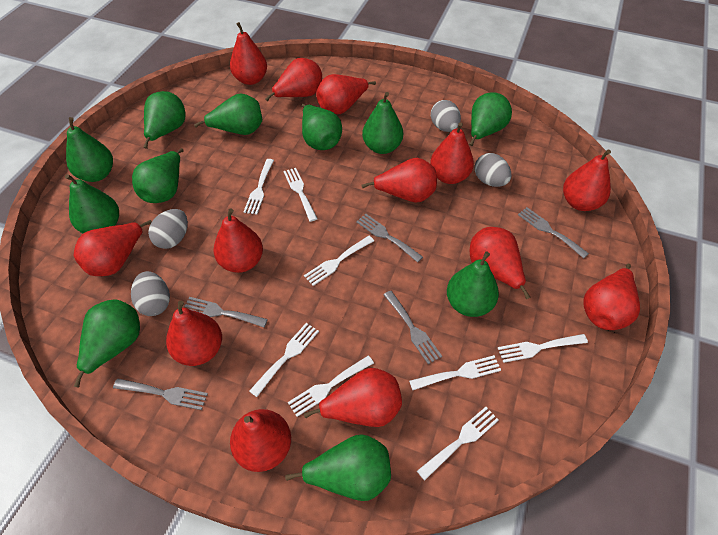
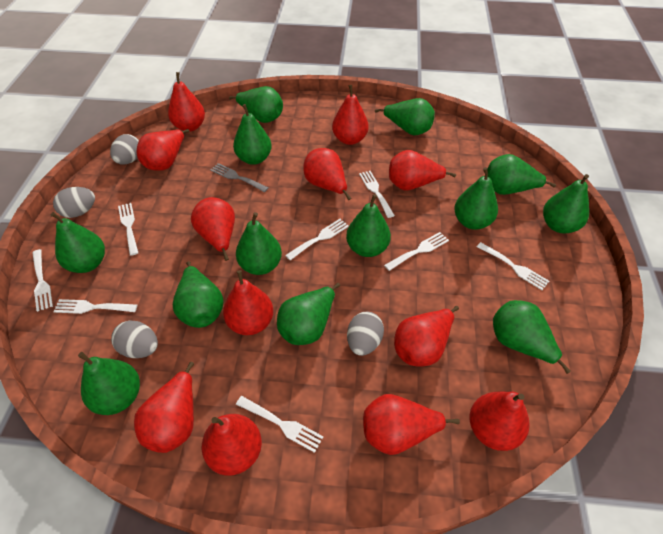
green pear: [65,174,119,233] [66,117,113,182] [74,299,140,387] [132,148,184,203] [143,91,186,149] [194,93,262,135] [285,434,391,501] [302,104,342,150] [362,92,403,154] [447,251,499,317] [469,92,512,146] = 11 -> [51,212,105,273] [78,352,140,415] [173,261,224,328] [229,86,283,123] [233,104,272,165] [236,212,282,275] [277,283,340,345] [346,194,391,257] [375,98,435,135] [454,167,498,230] [488,154,556,195] [493,300,571,374] [543,174,589,234] = 13
grey fork: [113,379,208,410] [185,297,268,327] [356,214,423,262] [384,291,442,364] [518,207,589,258] = 5 -> [210,163,268,192] = 1
red pear: [74,220,152,276] [166,301,222,366] [213,208,263,273] [230,22,267,85] [230,409,291,472] [265,58,322,101] [304,368,402,427] [316,74,376,114] [362,158,437,202] [430,122,474,184] [470,227,530,299] [563,150,611,211] [584,264,640,330] = 13 -> [134,362,194,453] [137,129,189,171] [168,72,205,132] [191,197,235,261] [202,414,262,476] [223,270,274,335] [303,148,351,200] [332,85,369,145] [363,394,460,455] [389,150,456,190] [394,306,459,367] [469,391,530,451] = 12

